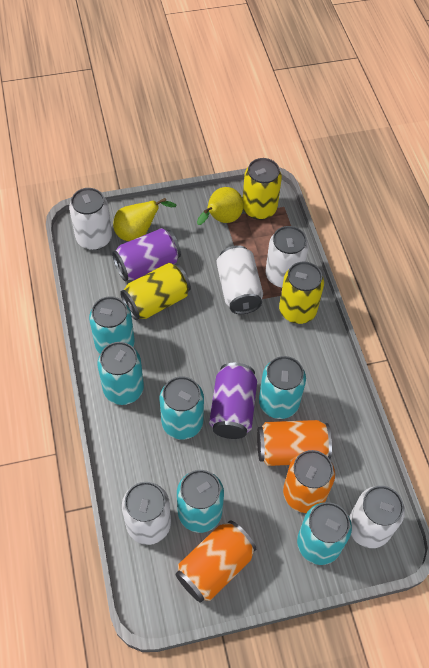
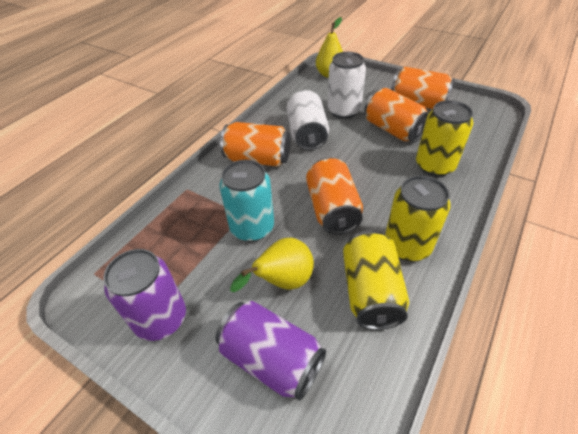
orange can: [176,520,256,603] [257,420,332,466] [283,450,335,513] = 3 -> [220,122,291,167] [306,157,363,235] [364,88,429,143] [391,67,455,109] = 4
turquoise can: [89,296,135,354] [97,342,144,405] [160,376,204,440] [177,470,224,533] [259,356,306,419] [297,502,352,565] = 6 -> [220,160,274,242] = 1
white can: [69,188,112,250] [122,482,171,545] [216,245,263,314] [265,226,309,288] [349,486,405,548] = 5 -> [287,90,329,150] [327,52,366,119] = 2

